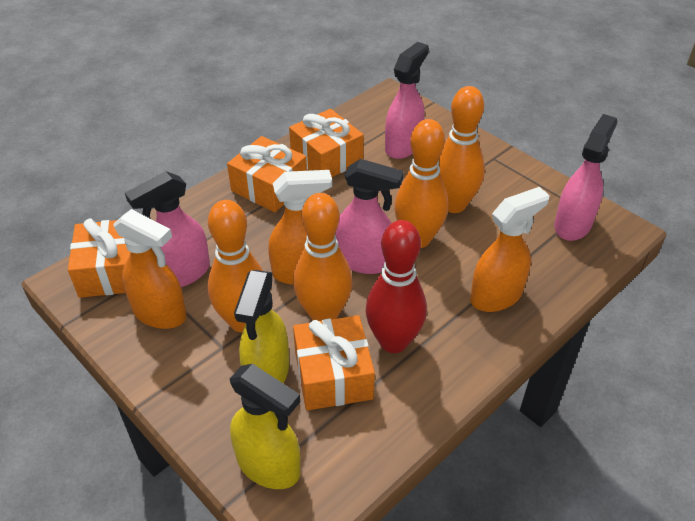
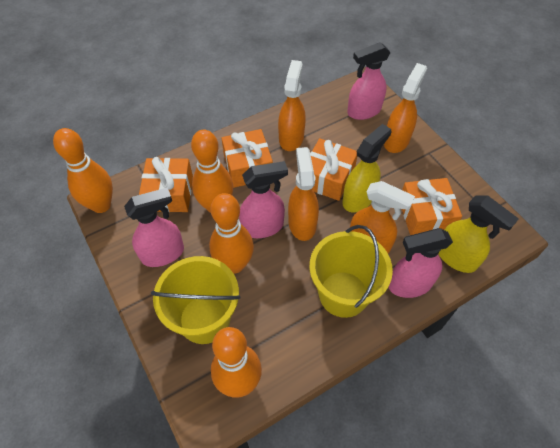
orange spray bottle: [113,209,187,329] [268,170,332,285] [470,187,549,312] = 3 -> [278,60,306,151] [288,147,319,241] [350,181,415,253] [384,63,427,153] = 4
red bowling pin: [365,220,427,353] = 1 -> none = 0
yellow bucket: none = 0 -> [151,256,241,344] [309,225,393,318] = 2

